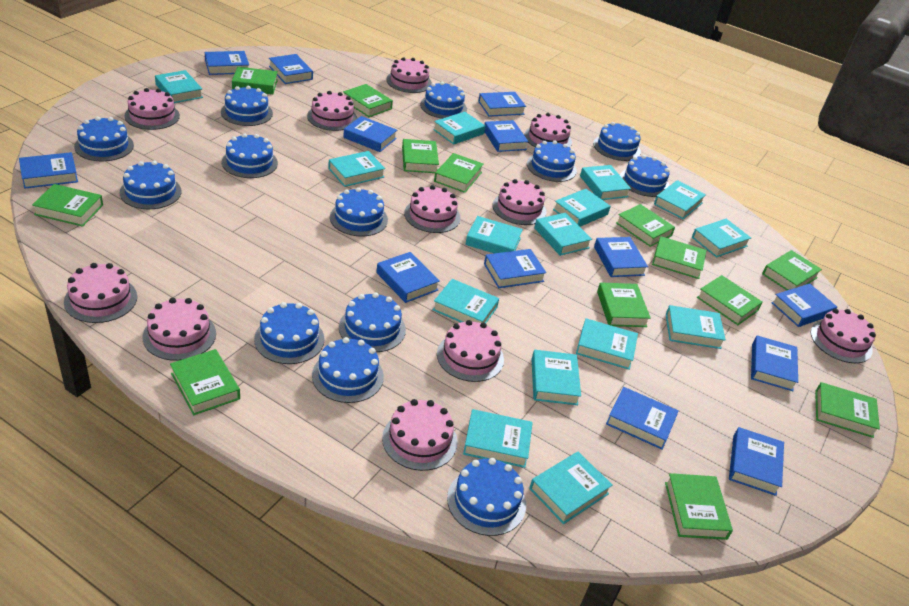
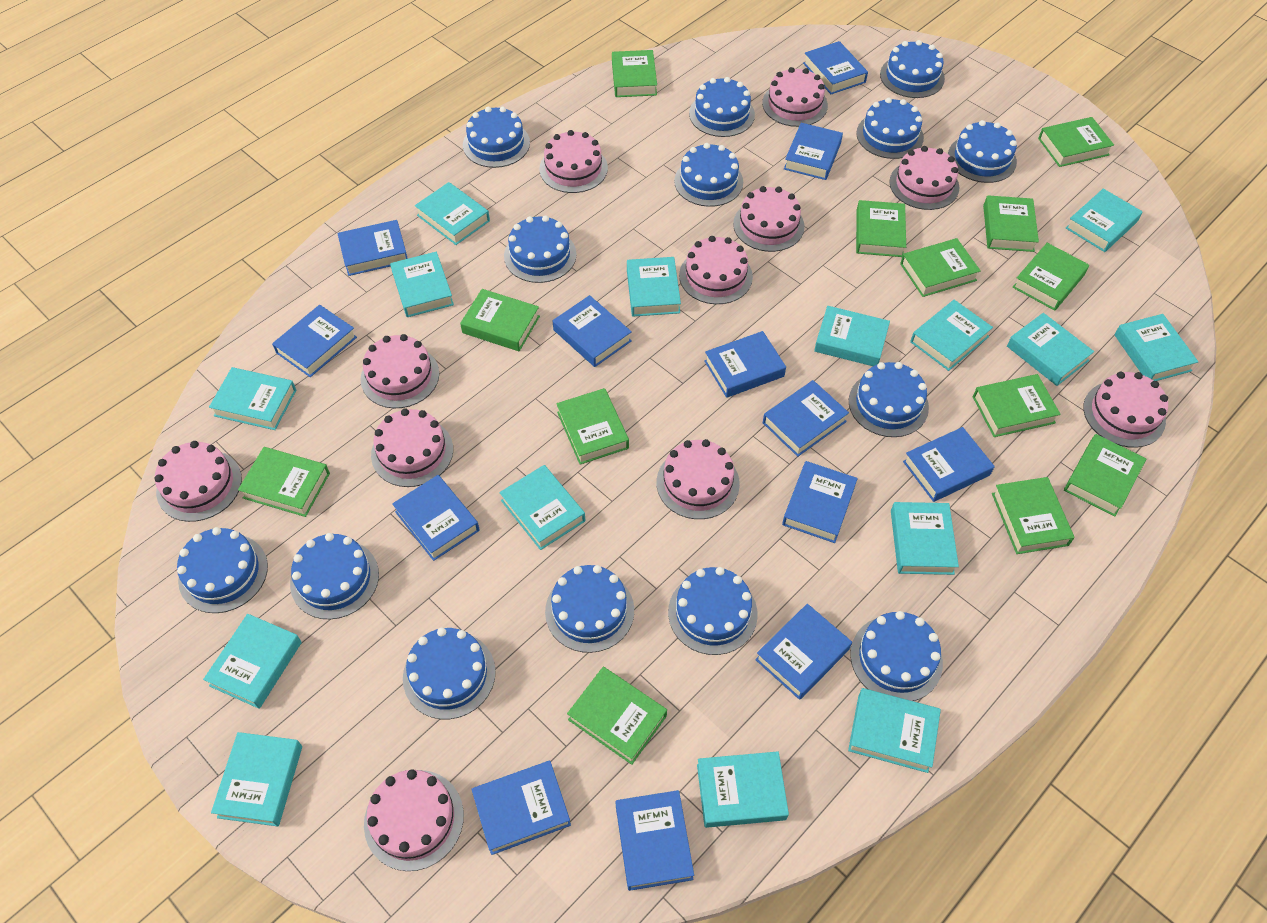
blue cake: [74,116,134,161] [120,161,181,209] [221,86,273,126] [222,133,278,178] [254,302,325,364] [312,337,384,403] [330,187,388,236] [339,292,406,352] [420,82,467,119] [447,458,526,536] [527,140,577,182] [593,122,641,161] [620,155,670,197] = 13 -> [177,527,268,613] [290,533,379,619] [403,627,496,719] [463,106,530,168] [504,215,577,283] [545,565,634,653] [668,567,758,655] [674,143,743,207] [689,77,755,137] [849,362,929,437] [850,611,943,701] [856,98,924,159] [880,40,945,98] [948,120,1017,183] = 14

